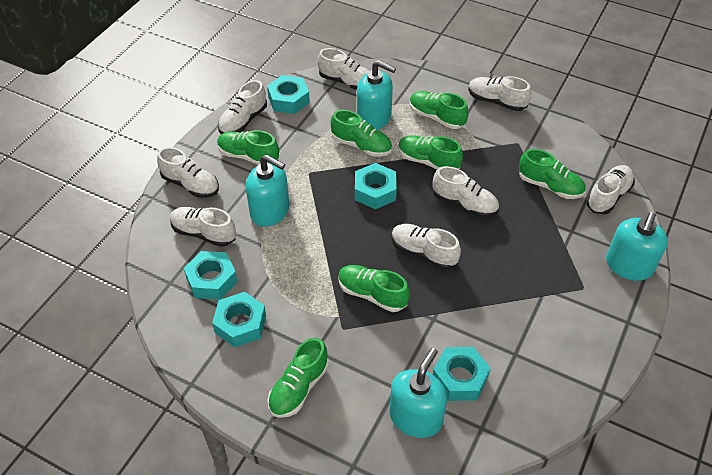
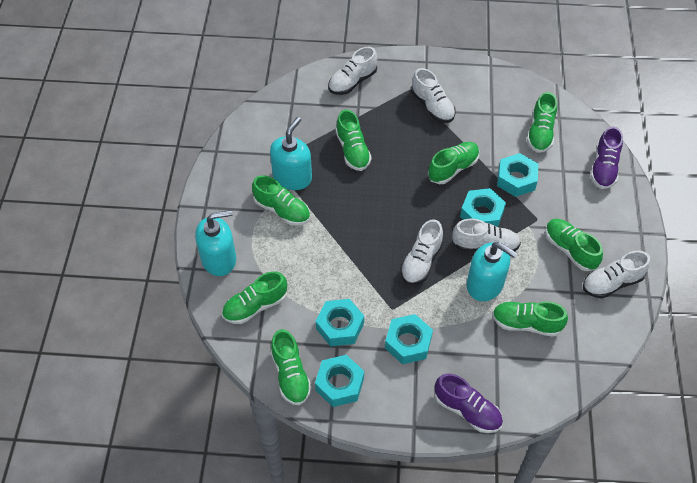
green shoe: [217,130,279,165] [268,338,329,418] [331,110,392,157] [338,265,410,312] [398,135,463,169] [410,91,469,129] [519,149,586,199] = 7 -> [222,271,287,324] [252,175,310,226] [271,329,312,405] [336,110,372,171] [428,142,479,184] [492,301,568,337] [527,92,557,153] [545,219,603,271] = 8
purple shoe: none = 0 -> [435,374,503,433] [590,126,623,189] = 2
turquoise soap dispenser: [246,154,289,227] [357,60,396,130] [389,348,447,438] [606,212,668,281] = 4 -> [195,210,236,276] [270,117,312,190] [467,242,517,301] = 3
white shoe: [157,147,219,198] [170,207,236,247] [218,80,267,134] [318,48,369,90] [392,224,461,269] [433,166,499,217] [468,76,531,111] [586,165,635,214] = 8 -> [328,47,377,95] [400,219,443,285] [411,68,456,123] [452,219,521,251] [583,251,650,298] = 5

